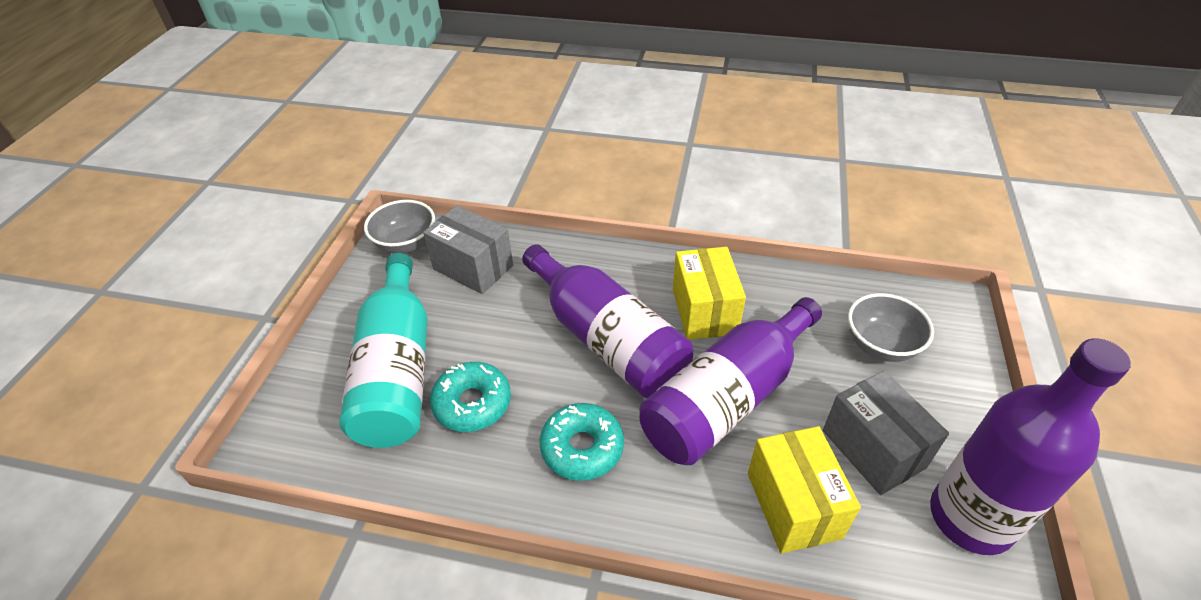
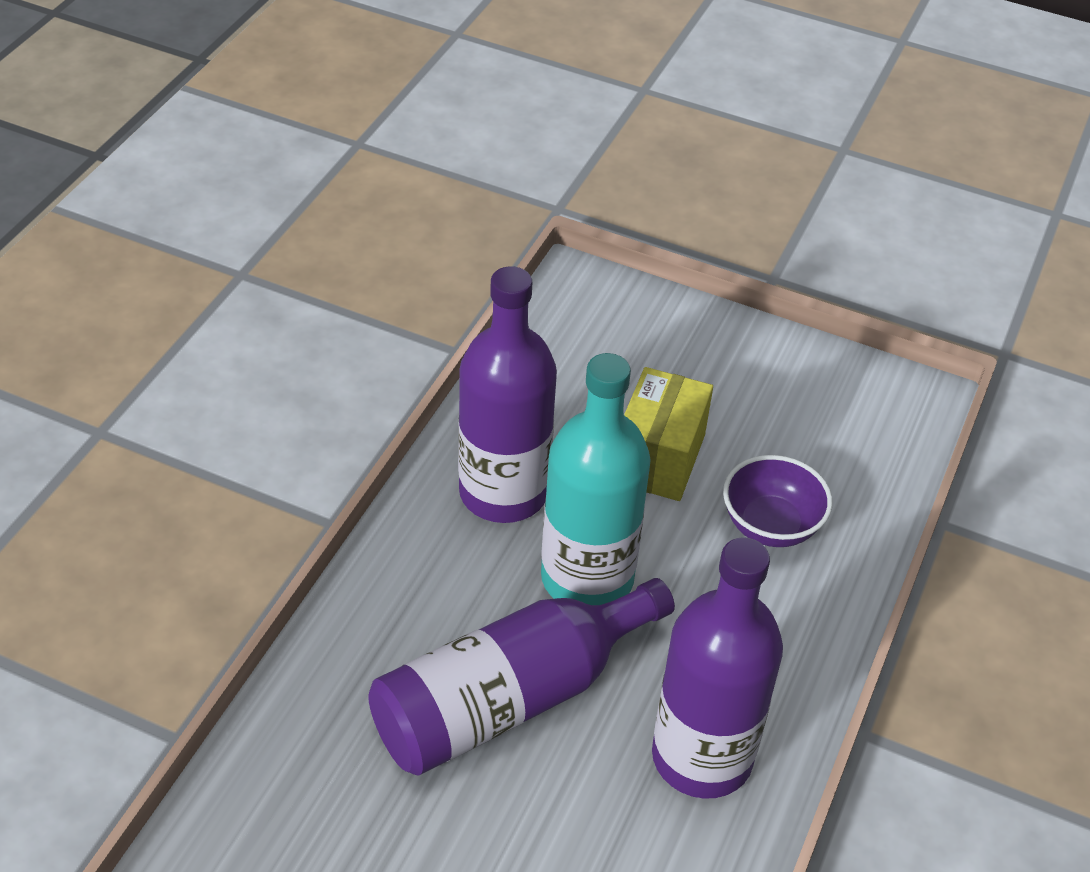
grey bowl: [364,200,435,254] [848,293,934,362] = 2 -> none = 0
grey box: [423,205,513,294] [823,371,949,495] = 2 -> none = 0
purple bowl: none = 0 -> [723,455,833,547] = 1
turquoise donut: [430,362,511,432] [540,403,624,481] = 2 -> none = 0
yellow box: [673,247,746,340] [748,426,861,554] = 2 -> [624,367,713,501] = 1

